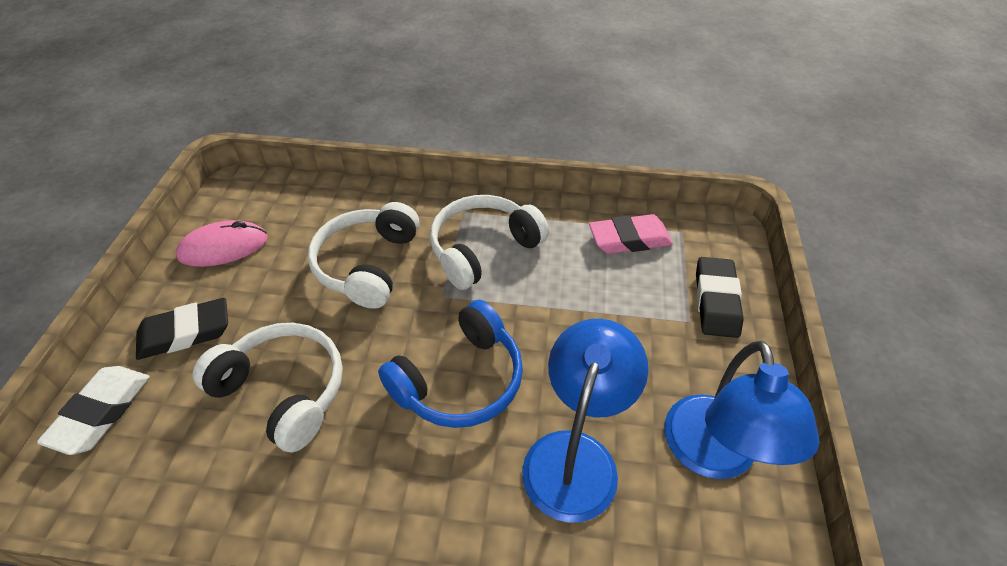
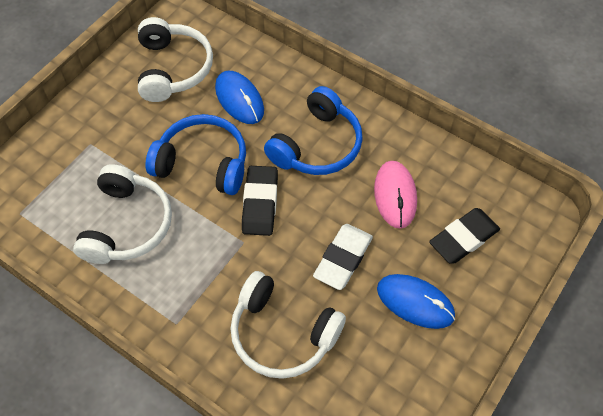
blue headphones: [378,300,523,428] = 1 -> [145,114,246,195] [264,86,363,175] = 2
blue lamp: [522,319,649,523] [664,341,820,479] = 2 -> none = 0
blue mouse: none = 0 -> [215,71,264,124] [377,274,455,329] = 2
pink eraser: [589,214,673,254] = 1 -> none = 0

